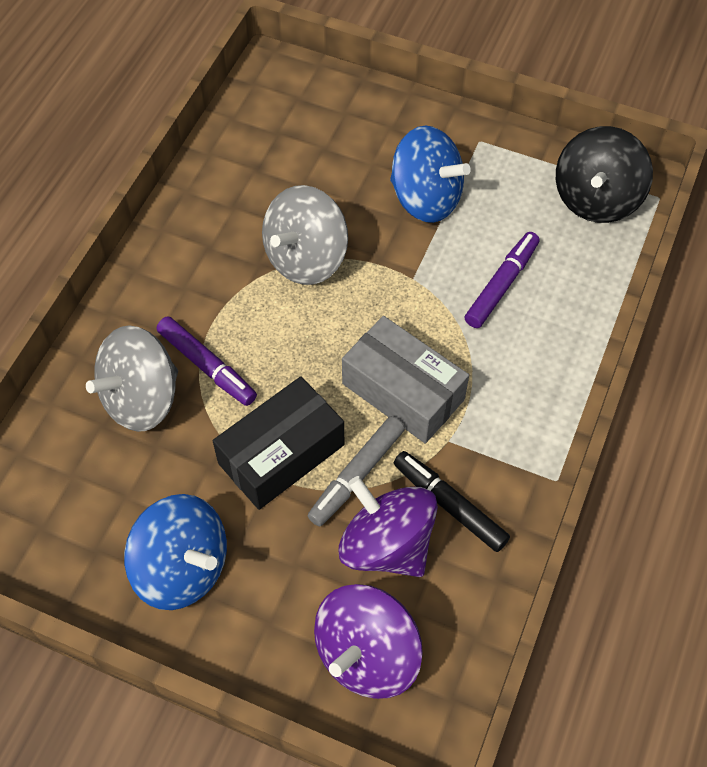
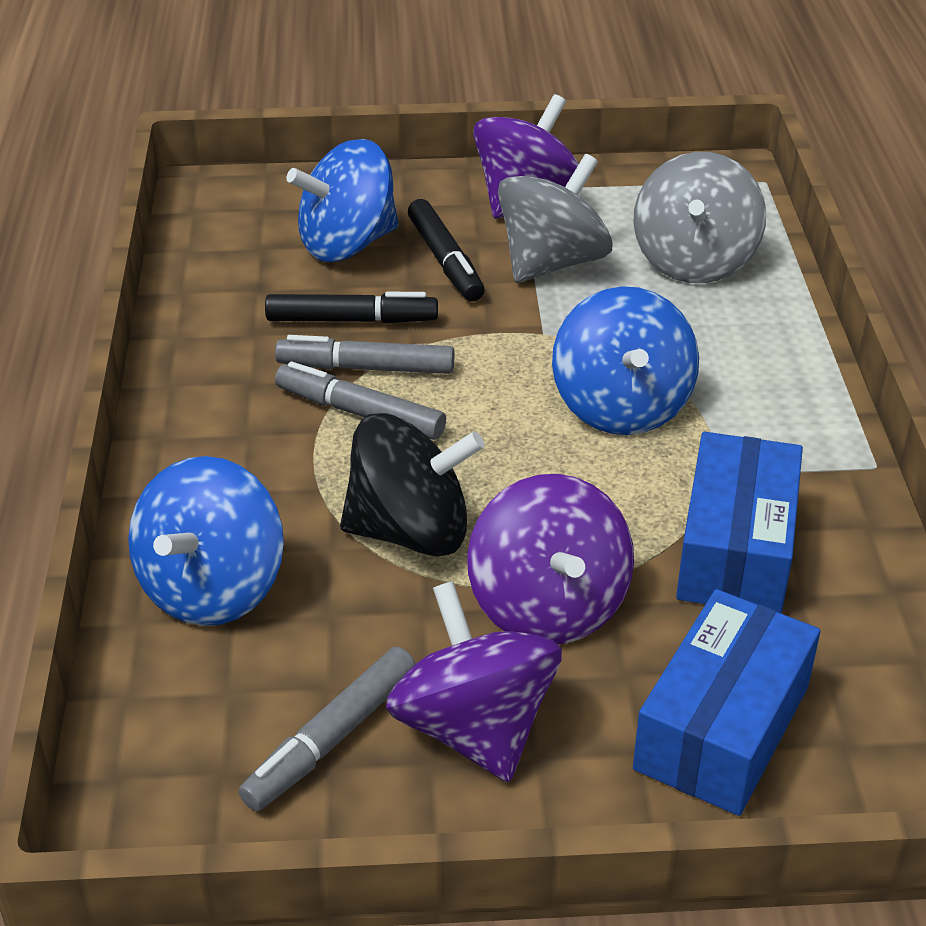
black box: [213,376,344,510] = 1 -> none = 0
black marker: [394,451,510,552] = 1 -> [265,292,438,323] [408,199,485,301] = 2
blue box: none = 0 -> [633,589,821,816] [676,432,803,614] = 2
blue spinning top: [124,494,227,610] [390,125,471,223] = 2 -> [128,456,284,626] [287,139,399,262] [552,286,699,435] = 3
grey box: [342,316,469,443] = 1 -> none = 0
grey marker: [308,416,405,526] = 1 -> [239,647,415,811] [275,335,455,374] [275,362,446,440] = 3
purple marker: [157,316,257,406] [465,232,540,328] = 2 -> none = 0
purple spinning top: [314,584,423,699] [339,476,438,577] = 2 -> [386,581,562,782] [467,474,634,644] [473,94,579,219] = 3

